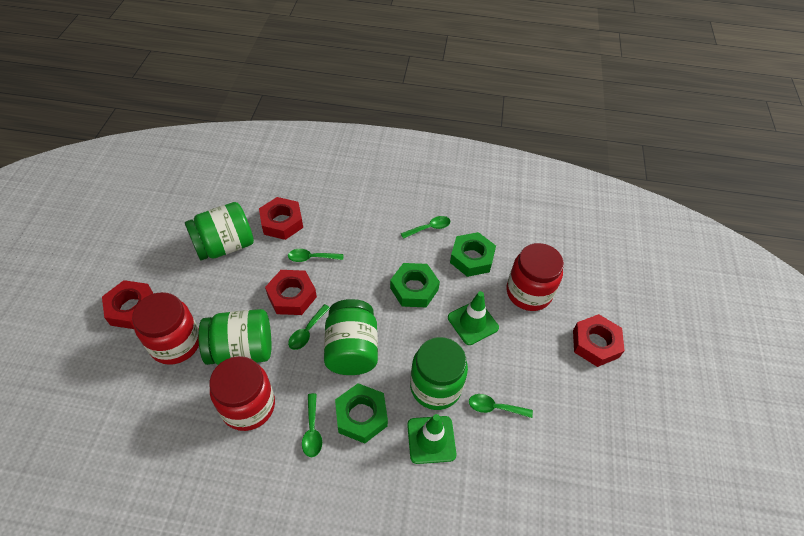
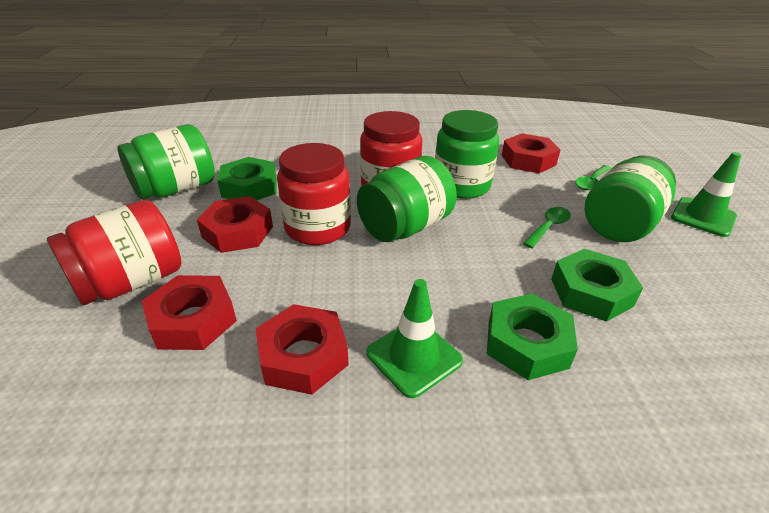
green spoon: [288,249,343,262] [288,304,330,350] [302,393,322,457] [401,216,450,239] [469,394,533,418] = 5 -> [523,207,571,248] [575,165,612,190] = 2

